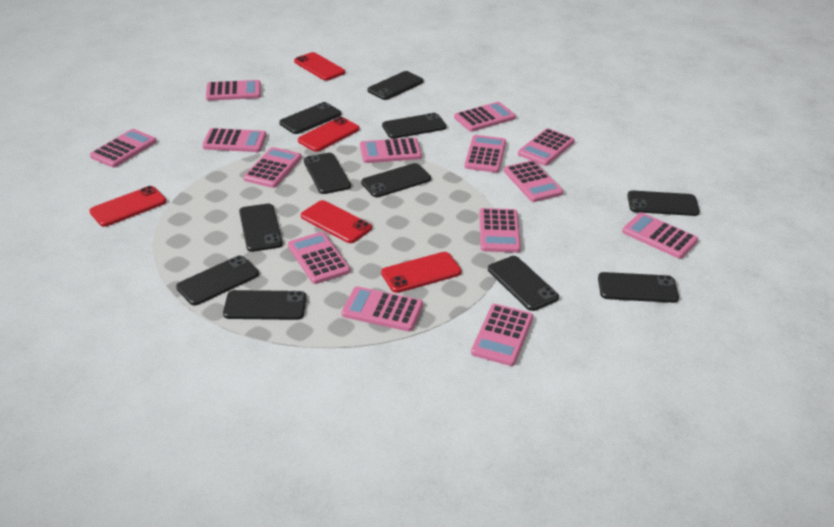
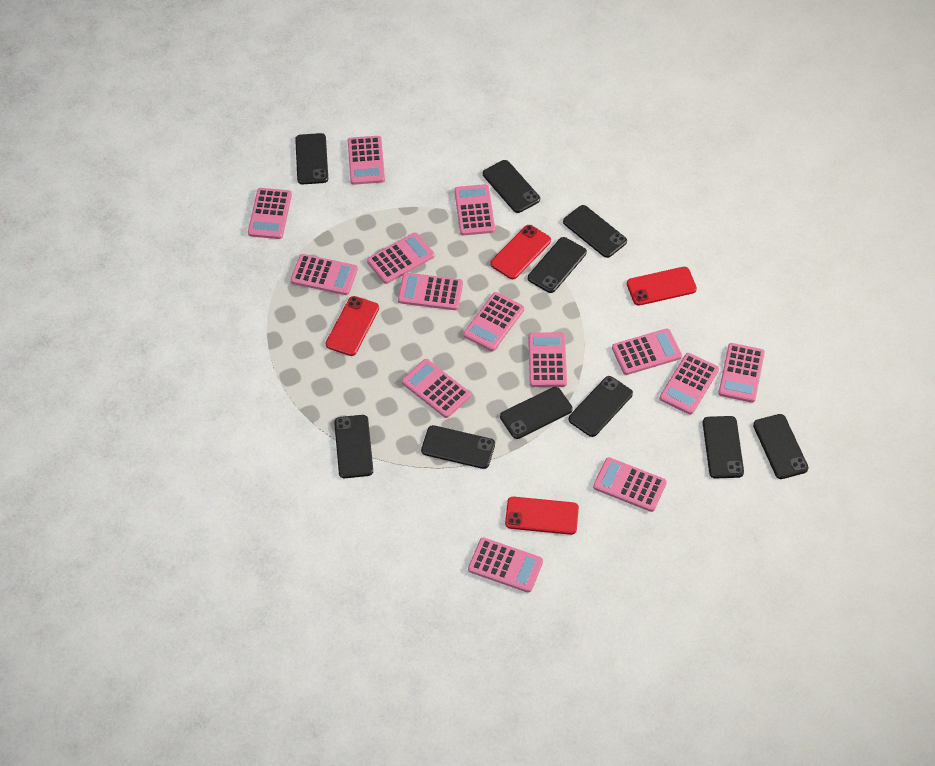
black phone: [176,256,259,305] [223,290,306,320] [239,204,283,252] [279,102,341,134] [304,153,351,194] [361,163,431,197] [368,71,424,100] [382,113,446,139] [488,256,559,311] [598,272,679,303] [627,191,700,216] = 11 -> [295,133,328,184] [334,415,373,478] [421,425,495,469] [483,160,540,213] [500,387,573,439] [528,237,587,293] [563,205,627,258] [569,376,633,437] [703,416,744,479] [753,414,809,479] = 10
red phone: [89,186,166,227] [294,52,345,81] [298,117,360,152] [301,200,372,243] [381,252,461,293] = 5 -> [326,296,379,356] [490,225,551,279] [505,497,579,535] [627,267,697,306] = 4

